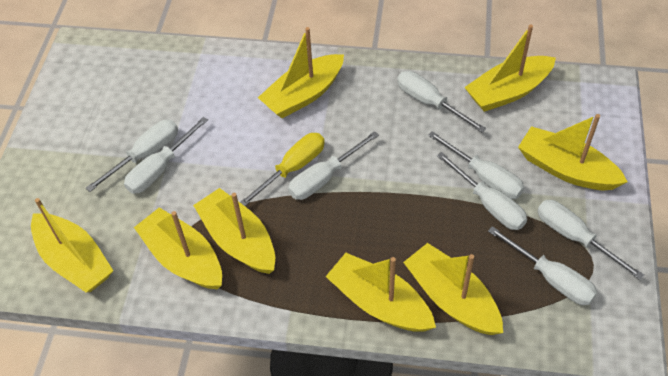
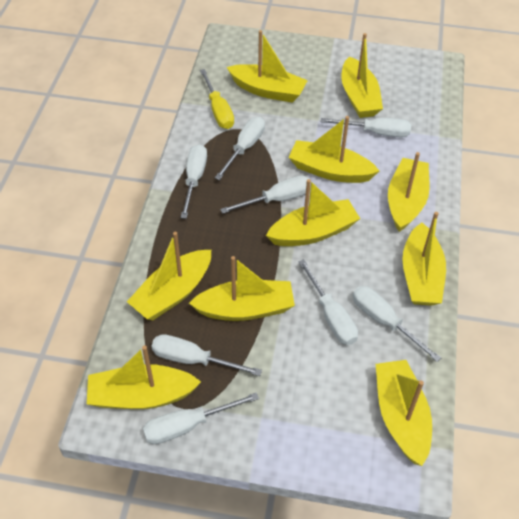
yellow boat: [31,198,114,293] [134,208,222,289] [193,188,275,274] [258,27,344,118] [326,253,436,332] [403,243,503,335] [464,25,556,112] [518,114,628,190] = 8 -> [87,345,201,409] [127,232,211,320] [189,256,295,321] [227,30,308,103] [266,179,360,246] [288,116,379,183] [341,33,383,118] [376,360,432,466] [388,152,429,232] [402,212,446,306] = 10

